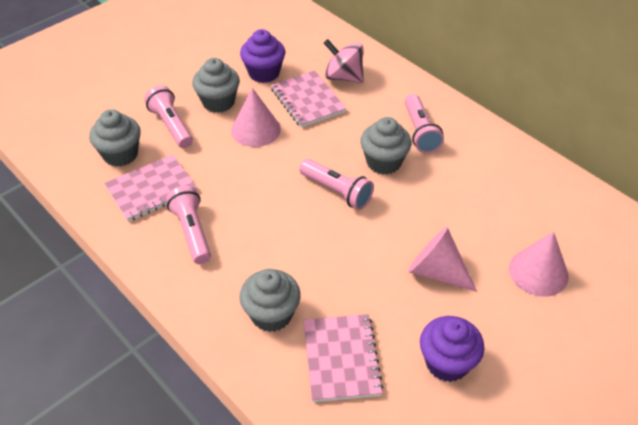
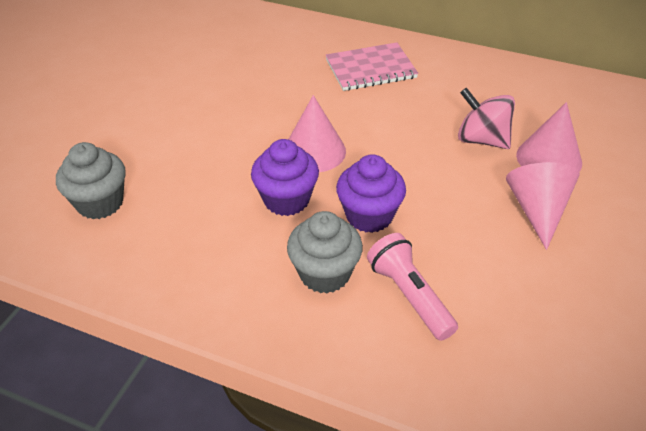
grey cupcake: [89,109,141,167] [192,58,240,113] [239,269,301,332] [360,117,411,175] = 4 -> [56,142,126,219] [287,211,363,293] = 2
pink flashlight: [144,85,193,148] [166,186,211,264] [299,159,374,210] [405,94,444,153] = 4 -> [367,233,458,341] = 1
pink notebook: [104,154,197,222] [271,70,346,128] [304,314,384,402] = 3 -> [326,42,418,91] = 1

